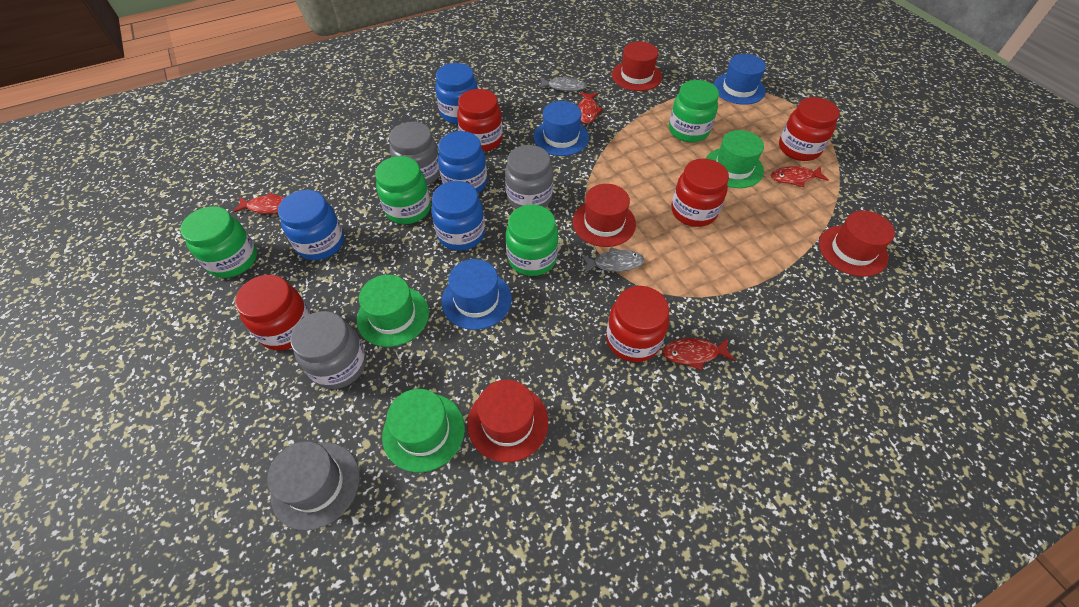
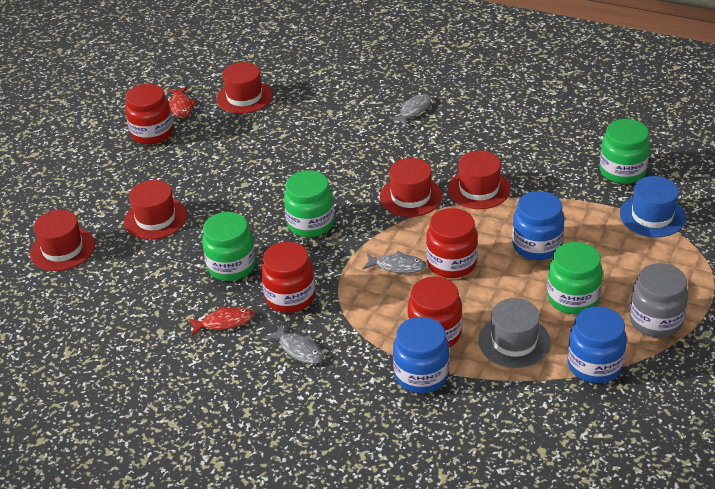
blue hat: [441,259,512,330] [533,101,589,156] [713,54,766,105] = 3 -> [620,176,686,237] = 1
blue jar: [278,190,344,260] [432,181,485,251] [435,63,478,124] [438,131,487,193] = 4 -> [393,317,450,394] [512,191,564,260] [567,306,627,383] = 3
green hat: [357,275,429,347] [382,389,465,472] [706,130,764,188] = 3 -> none = 0
grey fish: [538,76,587,91] [581,247,645,274] = 2 -> [265,324,323,364] [363,251,426,274] [390,94,431,126] = 3
grey jar: [290,311,366,389] [389,122,440,185] [505,145,553,209] = 3 -> [629,263,688,338] = 1
red fish: [232,192,285,214] [578,92,603,124] [662,338,735,370] [771,166,829,187] = 4 -> [168,87,196,118] [188,307,254,336] = 2
red hat: [467,380,548,462] [573,184,636,247] [612,41,662,91] [819,211,895,277] = 4 -> [30,210,95,271] [124,180,187,240] [216,62,272,114] [380,158,442,217] [448,151,510,209] = 5
red jar: [235,275,312,350] [457,89,503,152] [606,286,669,362] [671,159,729,227] [779,97,840,161] = 5 -> [125,84,173,145] [261,241,315,313] [407,276,462,348] [426,208,478,278] = 4

